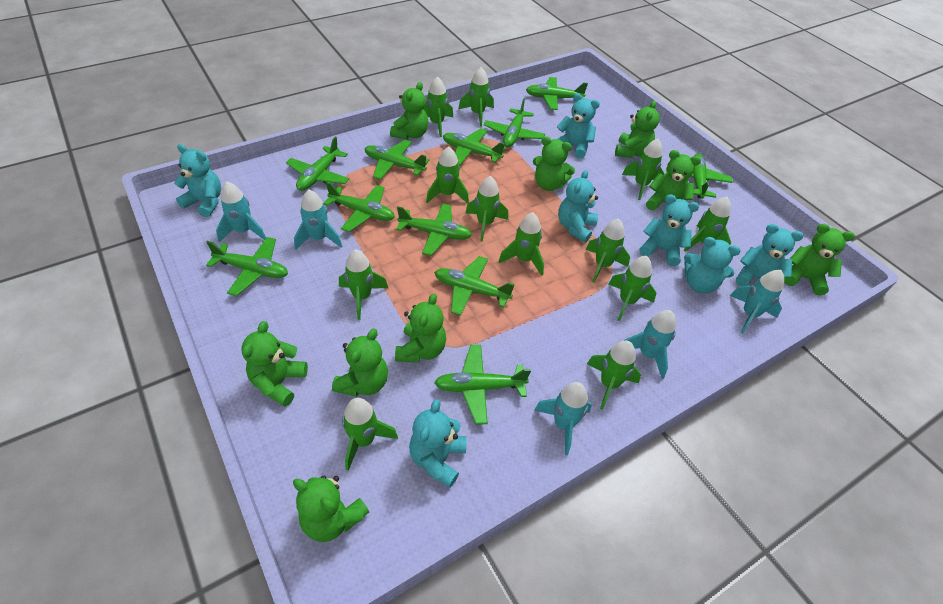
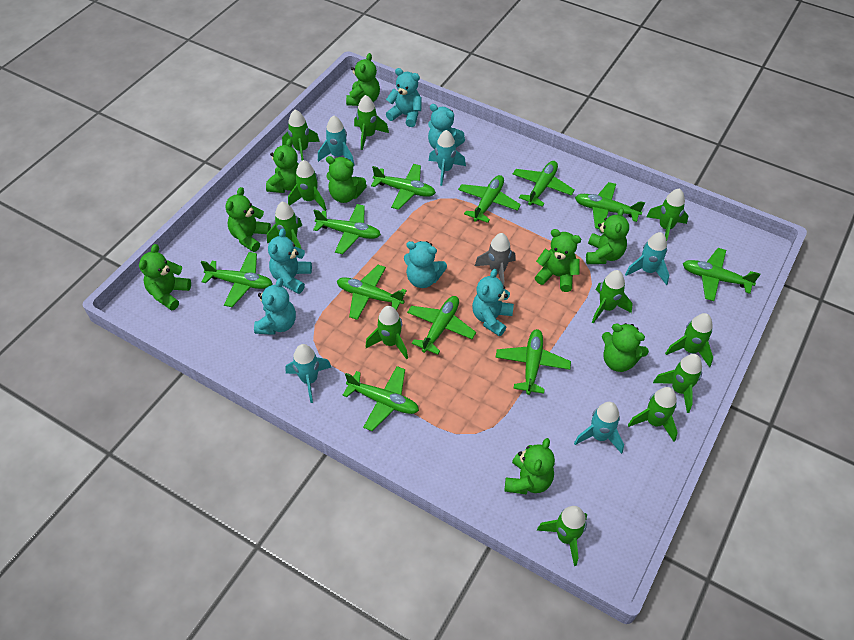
green rocket: [339,249,388,320] [342,398,398,471] [423,76,453,137] [426,146,469,203] [458,67,494,126] [466,176,508,242] [498,212,544,276] [586,219,630,283] [587,341,641,410] [609,256,656,321] [622,139,664,200] [684,197,731,252] = 12 -> [267,202,302,249] [282,110,320,160] [288,160,327,211] [354,95,389,150] [365,306,408,360] [537,506,587,566] [592,270,633,324] [628,387,678,442] [646,188,688,241] [653,354,702,413] [665,313,713,367] = 11
grey rocket: none = 0 -> [475,233,515,286] = 1
turquoise teddy bear: [174,144,221,217] [409,399,467,488] [557,93,600,159] [558,170,598,243] [640,194,699,266] [684,237,741,293] [736,224,803,287] = 7 -> [254,278,296,335] [268,228,312,294] [386,68,422,127] [404,241,447,288] [428,104,465,149] [472,269,514,336] = 6

